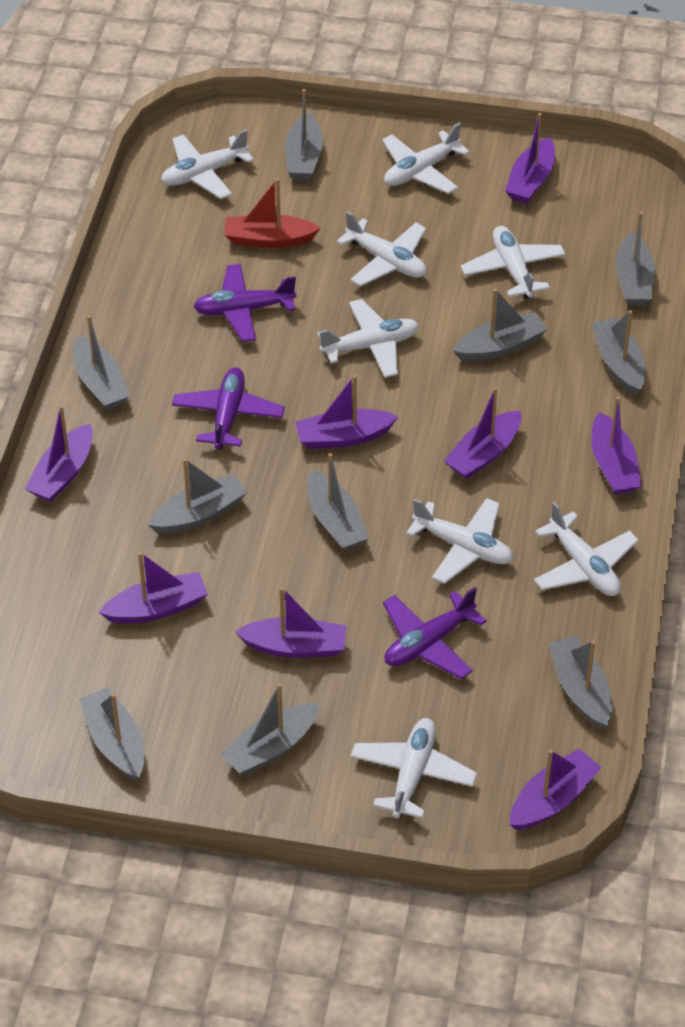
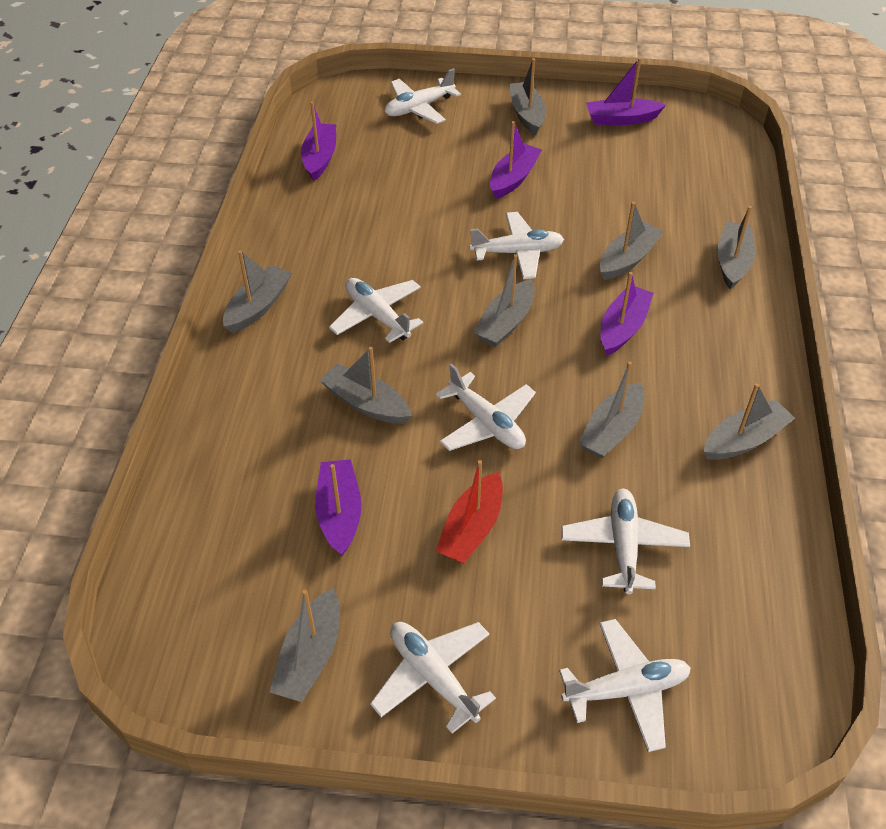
grey boat: [73,315,130,410] [79,687,144,780] [148,458,247,533] [220,683,320,775] [285,89,323,180] [307,453,369,551] [453,289,548,361] [548,636,612,729] [592,310,646,395] [616,212,655,305] = 10 -> [223,250,292,333] [270,588,340,702] [320,347,412,424] [473,254,534,347] [509,58,546,135] [578,361,645,459] [600,202,664,280] [704,383,795,460] [717,206,755,289] = 9
purple boat: [25,405,93,502] [99,552,208,624] [235,587,346,658] [295,375,398,449] [444,387,521,479] [505,113,555,204] [510,748,602,830] [591,397,641,494] = 8 -> [301,102,336,181] [315,459,362,556] [490,121,542,199] [586,58,666,125] [601,272,654,356] = 5
purple plane: [172,368,285,450] [193,264,296,342] [383,587,487,679] = 3 -> none = 0
white plane: [161,129,254,199] [317,299,419,378] [336,211,427,286] [351,718,477,818] [382,122,470,194] [406,498,513,584] [461,226,565,299] [534,502,639,596] = 8 -> [329,278,423,343] [370,622,496,733] [385,68,461,124] [436,363,536,451] [469,212,564,279] [559,619,691,752] [561,489,690,594] = 7

